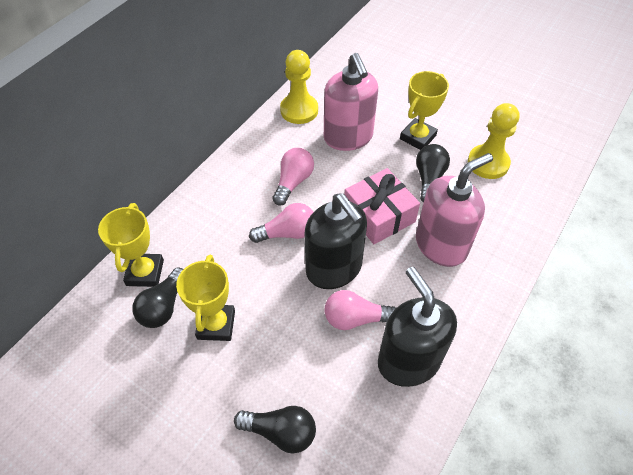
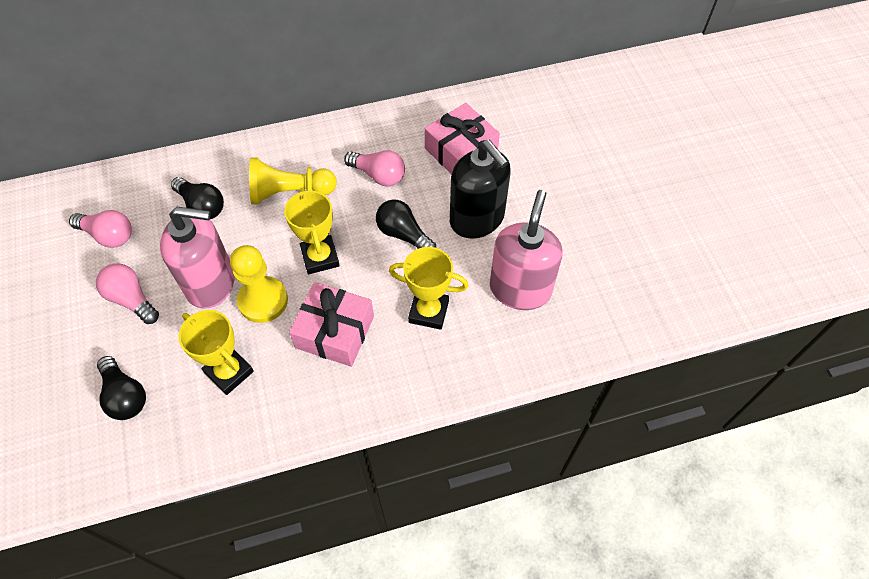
black soap dispenser: [305,193,367,289] [378,267,457,387] = 2 -> [450,140,511,238] = 1
pink gift: [345,168,420,244] = 1 -> [289,282,374,367] [425,103,500,174] = 2

